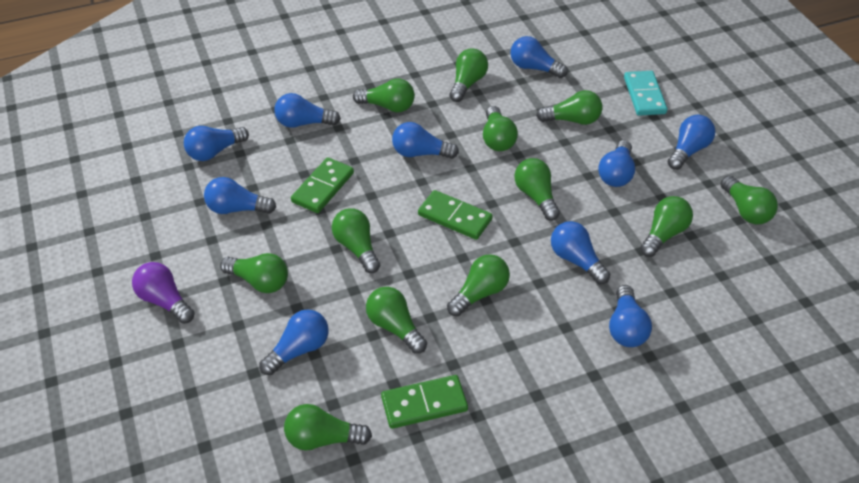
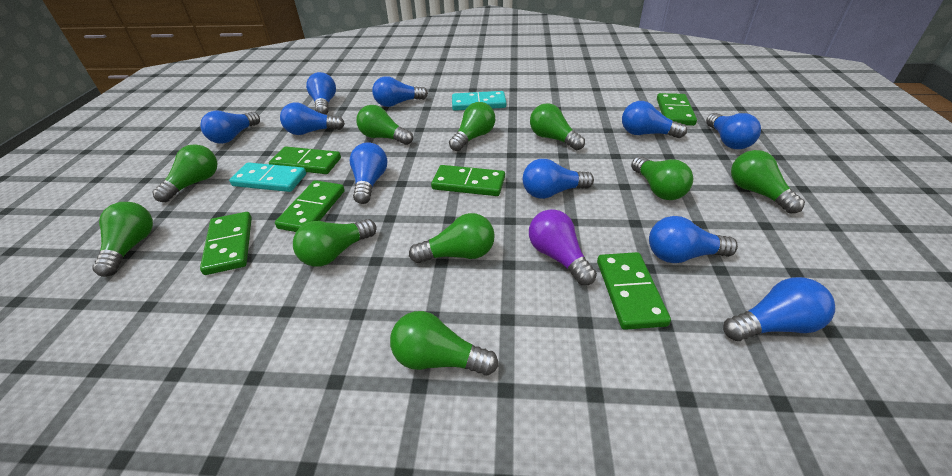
green domino: [291,157,354,213] [381,375,468,429] [418,190,493,240] = 3 -> [200,212,252,275] [269,147,341,174] [275,180,345,232] [431,165,505,196] [597,252,671,330] [657,93,697,126] = 6
green light bulb: [220,253,288,293] [284,404,372,451] [332,208,380,273] [353,78,415,112] [366,287,427,354] [447,254,510,316] [449,48,488,102] [483,106,518,151] [514,158,560,221] [536,90,602,125] [640,196,693,257] [721,175,778,224] = 12 -> [92,202,153,277] [152,144,217,202] [293,219,377,267] [356,105,413,145] [390,311,499,376] [409,213,495,263] [449,102,495,151] [530,103,585,150] [631,156,693,200] [731,150,805,214] = 10
turquoise domino: [624,71,667,116] = 1 -> [229,162,306,192] [452,91,506,111] = 2

